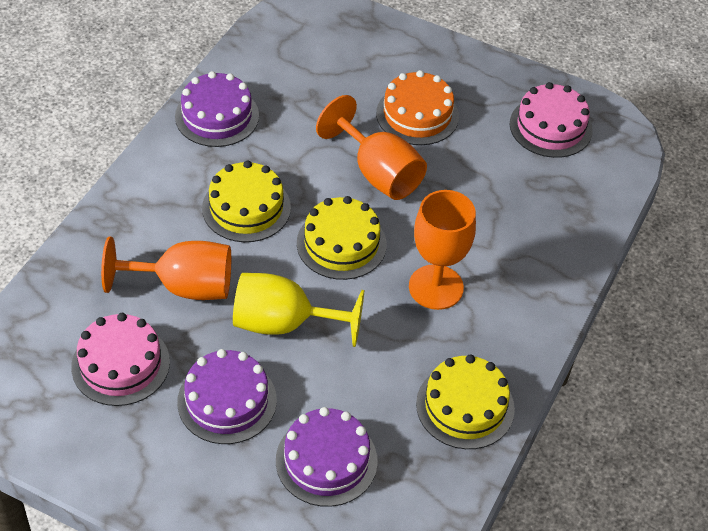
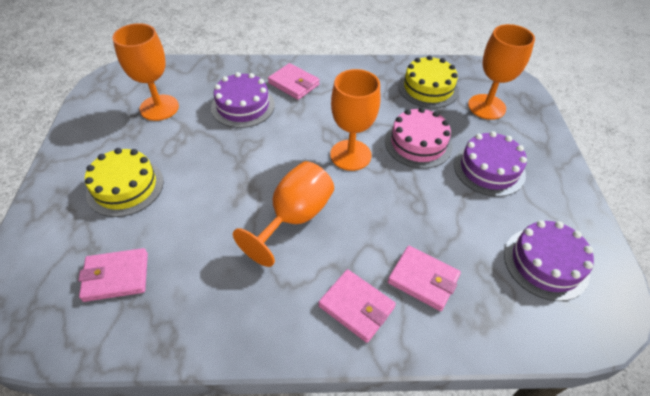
orange cake: [376,70,459,145] = 1 -> none = 0
orange goblet: [101,236,231,300] [316,95,427,200] [409,190,476,310] = 3 -> [113,23,179,121] [233,161,334,267] [330,69,380,171] [468,24,535,120] = 4
pink cake: [71,313,170,406] [510,82,593,158] = 2 -> [385,107,453,169] = 1
pink wallet: none = 0 -> [78,248,148,302] [268,63,320,100] [318,269,396,343] [388,246,461,311] = 4
yellow cake: [202,160,291,242] [297,196,387,280] [416,354,515,449] = 3 -> [85,148,164,217] [398,55,459,108] = 2
yellow goblet: [233,273,364,347] = 1 -> none = 0

